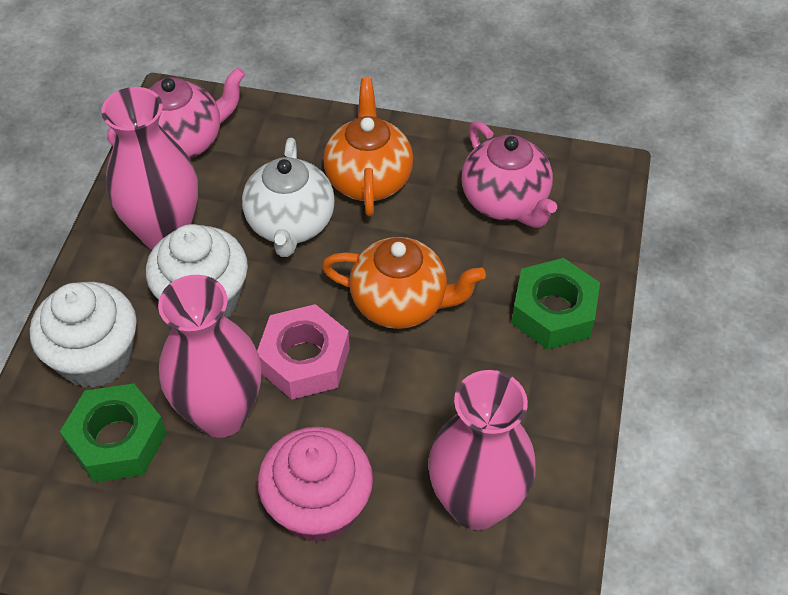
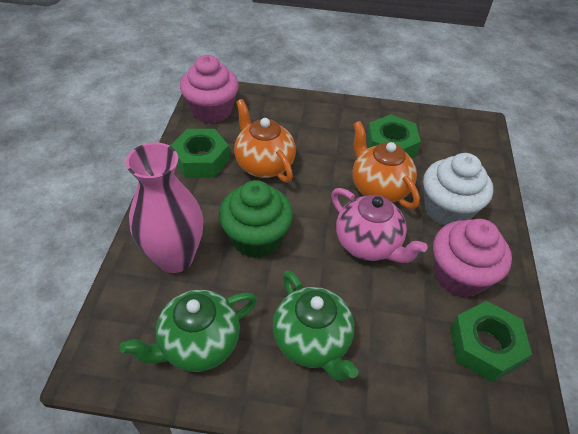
green cupcake: none = 0 -> [219,180,293,258] = 1
green nut: [60,383,167,482] [511,258,600,350] = 2 -> [170,129,230,178] [366,114,421,158] [450,301,532,382] = 3
green teapot: none = 0 -> [120,290,257,372] [273,270,358,381] = 2
pink cupcake: [258,427,373,543] = 1 -> [180,55,239,124] [433,219,512,297] = 2
pink nut: [257,304,350,399] = 1 -> none = 0
pink teapot: [107,67,245,159] [462,121,557,228] = 2 -> [331,188,428,263] = 1
pink vase: [101,87,198,249] [158,275,261,438] [428,370,536,530] = 3 -> [126,142,203,273] = 1
white cupcake: [30,282,137,388] [146,224,248,317] = 2 -> [423,153,493,225] = 1
white teapot: [242,138,335,257] = 1 -> none = 0

